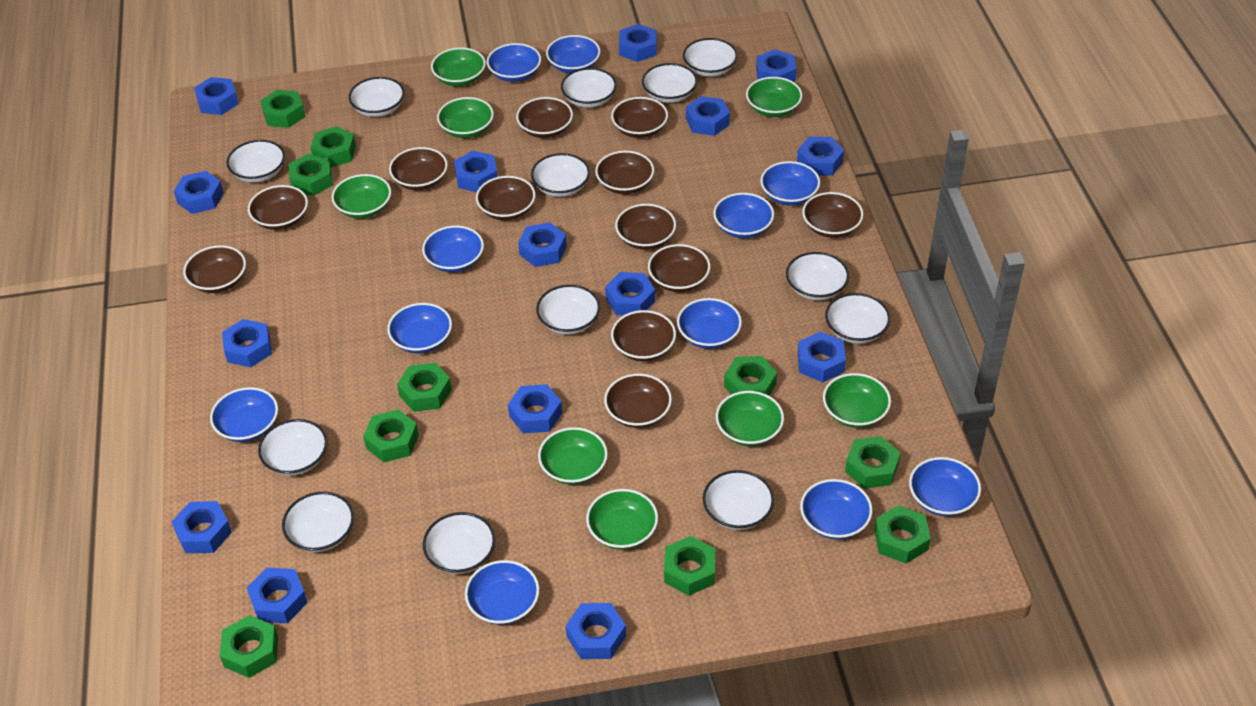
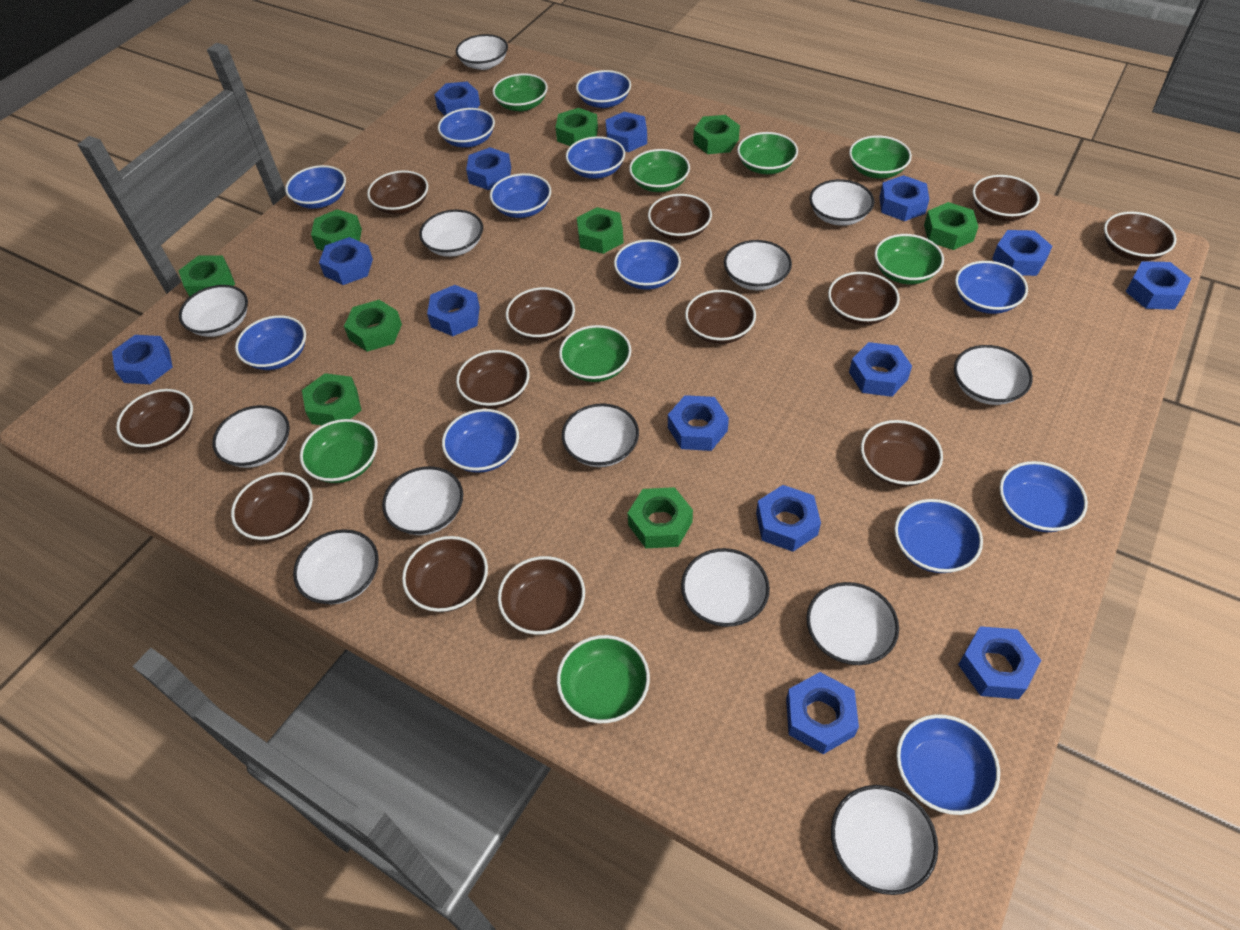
blue bowl: [210,387,278,442] [387,303,452,353] [422,226,484,272] [465,560,539,625] [487,43,541,82] [546,35,600,73] [677,298,742,349] [713,193,774,238] [760,161,820,206] [800,479,873,540] [909,457,981,516] = 11 -> [235,315,306,370] [285,165,346,209] [438,108,495,148] [442,409,519,473] [490,173,551,218] [566,136,625,179] [576,70,631,108] [614,239,681,290] [894,499,983,573] [896,714,1000,815] [955,261,1028,314] [999,461,1088,532] = 12
blue nut: [172,501,232,553] [174,171,224,214] [194,77,239,115] [222,319,272,367] [247,568,308,623] [454,151,497,192] [508,384,562,433] [518,222,567,267] [566,603,626,659] [605,272,655,316] [619,24,657,62] [686,96,730,136] [756,49,796,82] [797,137,844,176] [798,332,846,382] = 15 -> [112,335,173,384] [319,237,373,285] [427,285,480,336] [435,82,480,115] [466,147,511,190] [606,112,647,152] [668,395,729,451] [756,485,821,552] [786,672,859,754] [849,342,912,397] [880,175,929,221] [958,626,1041,699] [992,230,1052,276] [1126,261,1191,310] = 14
brown bowl: [183,245,246,293] [248,185,308,230] [389,147,448,190] [476,176,535,220] [516,97,573,138] [595,151,654,194] [604,373,672,428] [611,97,668,138] [611,310,676,361] [615,204,676,250] [648,244,710,292] [802,192,864,238] = 12 -> [116,389,193,449] [231,472,313,541] [367,170,428,214] [402,536,488,612] [456,350,530,408] [498,556,585,635] [506,287,575,341] [648,194,712,240] [685,290,756,344] [828,272,900,325] [861,420,943,487] [972,175,1040,221] [1104,212,1177,261] = 13
green nut: [220,615,278,678] [260,90,305,128] [289,154,333,196] [310,126,356,168] [363,410,419,462] [397,363,452,412] [664,536,715,596] [724,356,777,395] [845,436,901,489] [874,505,931,564] = 10 -> [179,256,235,297] [302,373,361,425] [311,209,362,251] [344,300,402,352] [556,108,598,146] [577,207,624,254] [627,487,693,548] [693,115,740,154] [924,202,978,250] = 9

